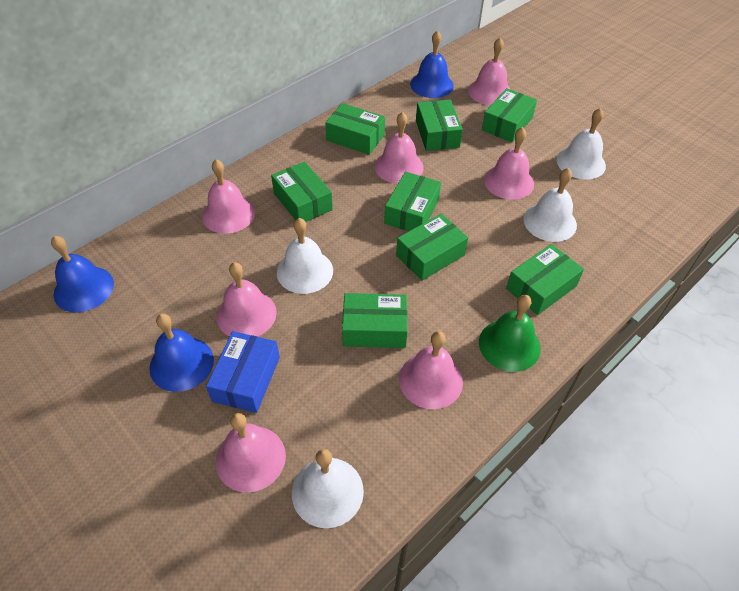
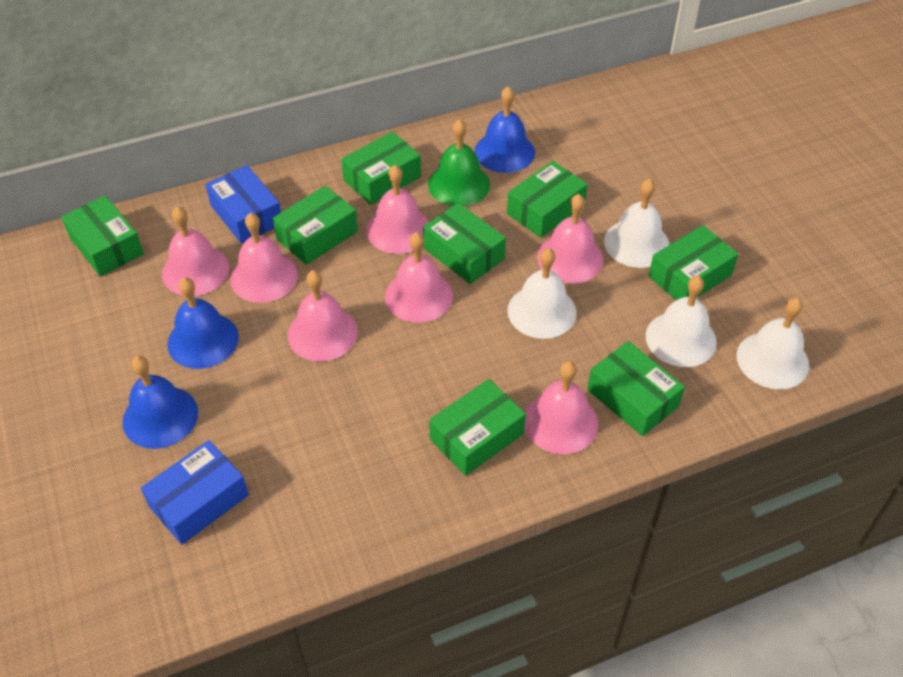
blue box: [206,331,280,413] = 1 -> [141,440,249,545] [205,165,281,244] = 2

